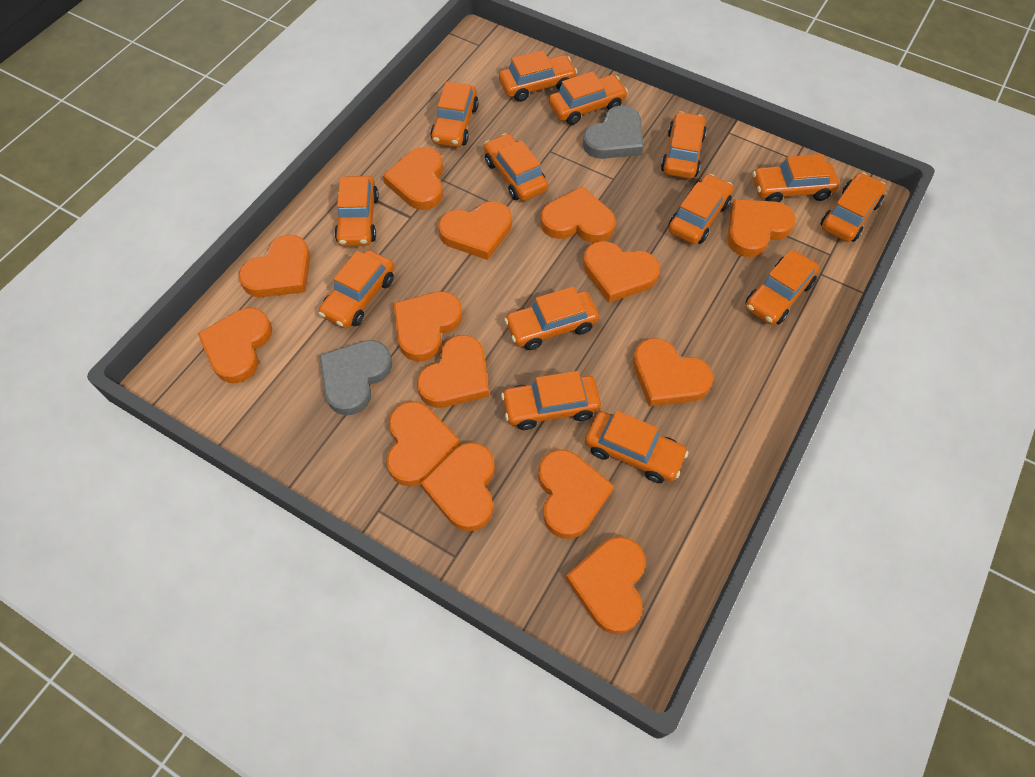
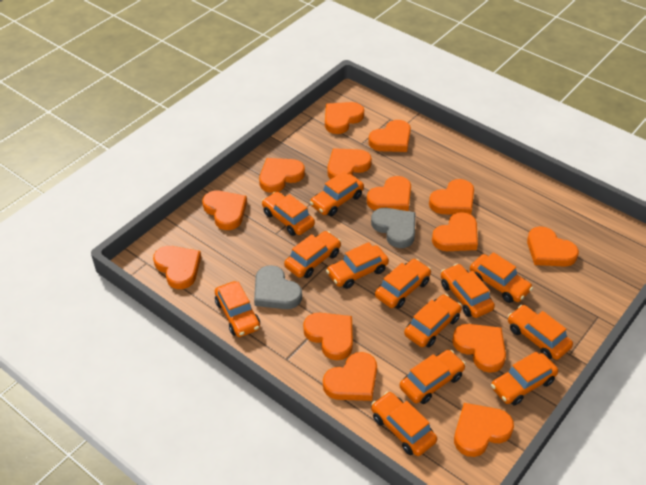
orange car: [319,250,395,328] [334,176,379,246] [430,82,479,147] [484,133,548,201] [499,50,577,102] [501,371,601,430] [504,286,599,350] [549,71,628,125] [585,410,689,483] [661,111,707,179] [668,174,733,244] [745,250,820,325] [752,154,839,202] [820,172,886,242] = 14 -> [215,281,260,337] [262,192,315,236] [284,231,341,278] [310,171,364,216] [326,242,389,289] [371,392,437,456] [375,259,431,309] [399,350,466,404] [404,294,462,347] [441,264,495,318] [470,252,533,303] [491,352,558,406] [508,305,573,360] = 13

